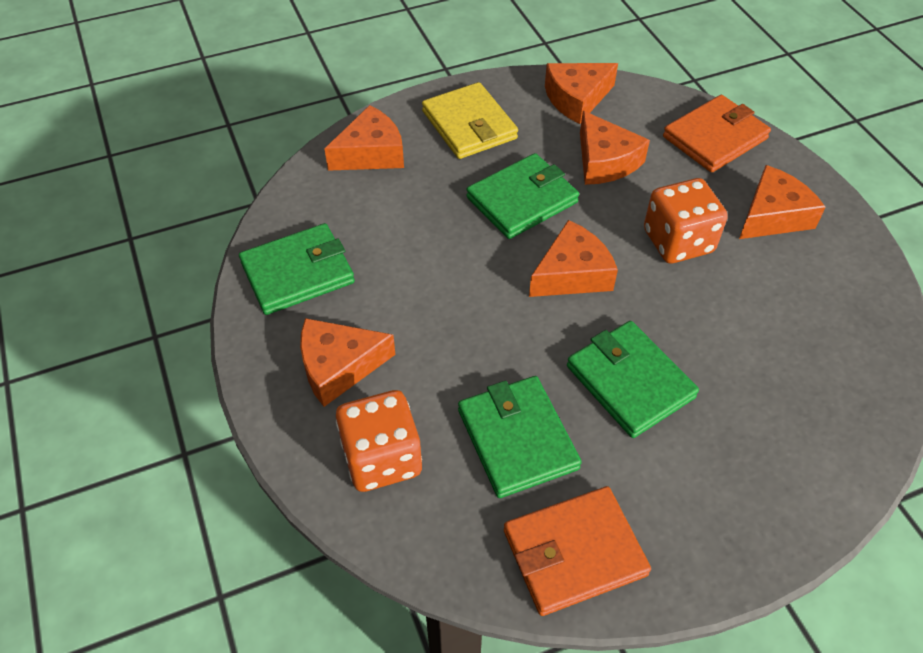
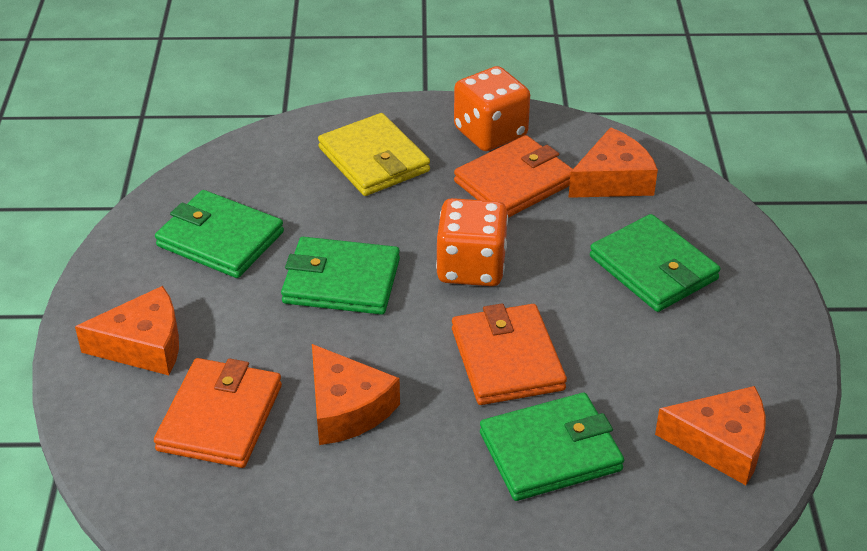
orange cheese: [300,318,396,407] [324,105,404,171] [529,220,618,297] [545,63,618,124] [580,111,650,185] [739,165,826,239] = 6 -> [75,286,179,375] [312,344,400,445] [568,127,658,198] [655,386,766,485] = 4
orange wallet: [504,486,651,616] [663,95,771,173] = 2 -> [154,358,282,468] [452,304,567,405] [454,135,573,218] = 3

